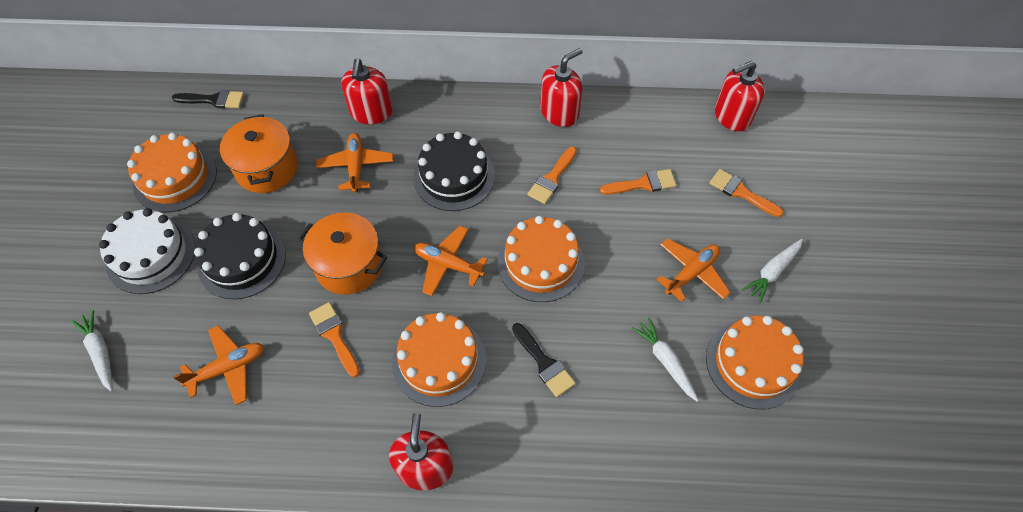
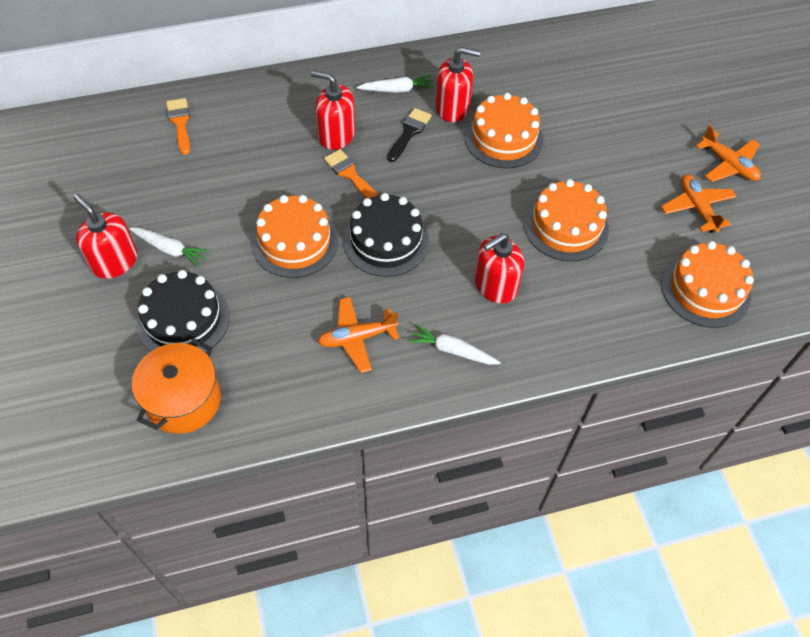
black brush: [172,90,244,109] [512,323,575,397] = 2 -> [387,108,432,162] = 1
orange brush: [309,302,360,377] [527,146,577,204] [600,169,676,195] [709,169,784,217] = 4 -> [166,98,190,155] [324,149,378,198] = 2
orange plane: [173,325,264,405] [316,133,393,193] [414,226,488,296] [656,238,731,302] = 4 -> [318,297,399,373] [661,174,737,233] [696,125,761,182] = 3
orange pot: [220,114,298,193] [298,213,387,295] = 2 -> [132,339,221,434] = 1
white cake: [99,208,196,294] = 1 -> none = 0

